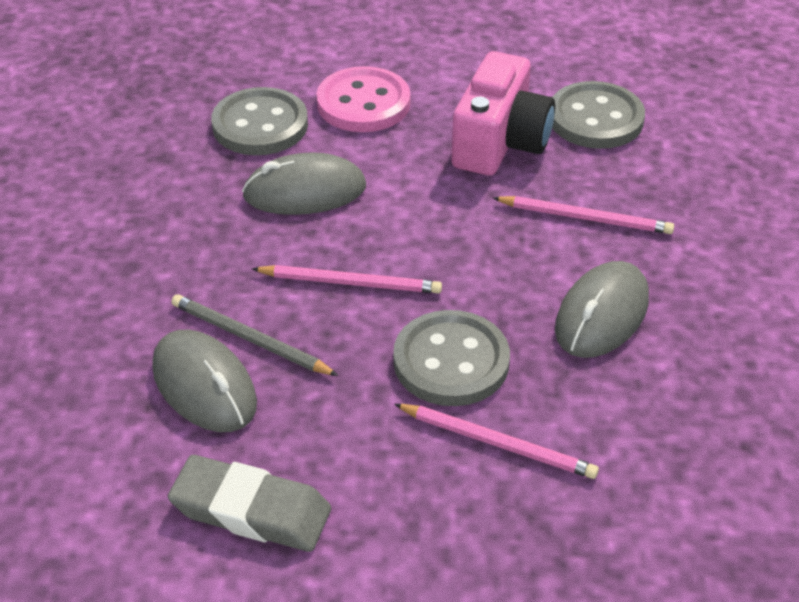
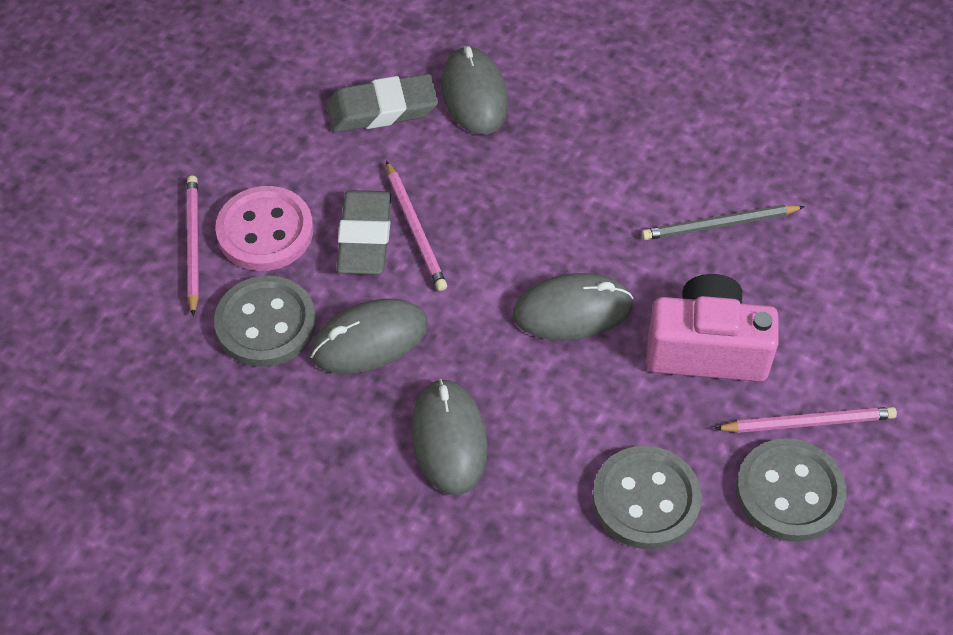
grey eraser: [168,455,331,552] = 1 -> [327,74,438,132] [336,190,391,275] = 2
grey mouse: [152,330,257,432] [242,152,366,215] [555,261,649,358] = 3 -> [310,299,428,374] [411,379,488,495] [441,46,508,135] [513,273,633,340] = 4

